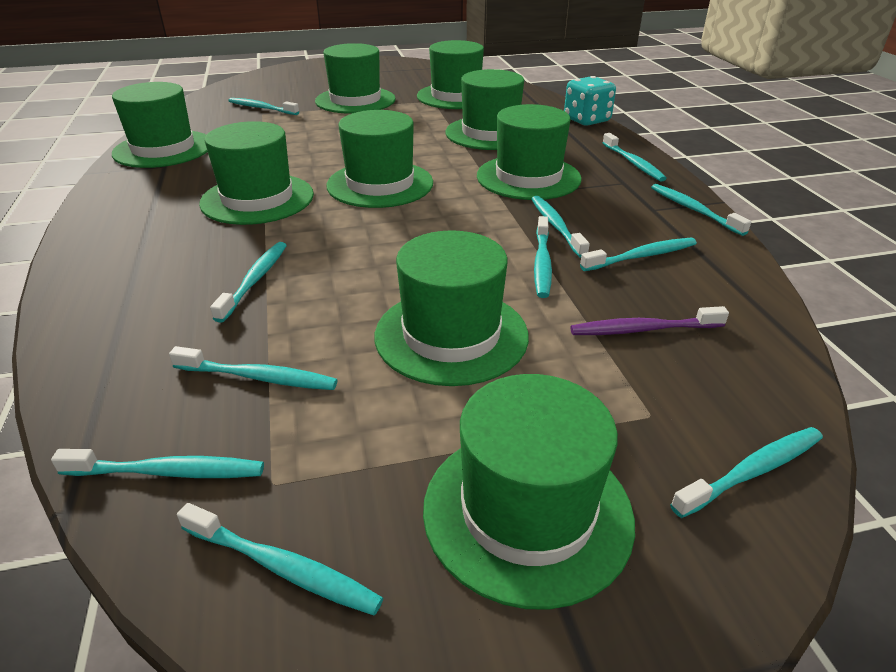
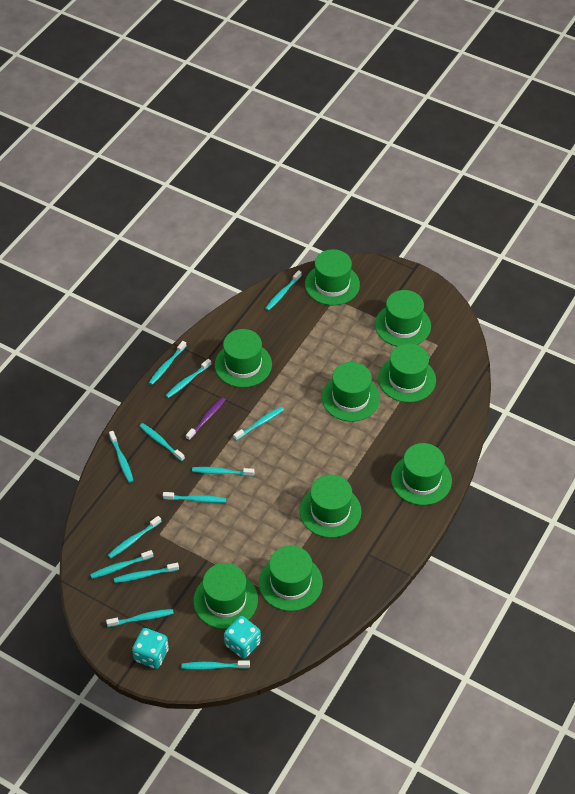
turquoise dice: [564,76,616,126] = 1 -> [132,628,169,669] [224,616,261,659] = 2
turquoise toothbrush: [51,449,264,478] [169,346,338,390] [177,503,383,616] [210,242,287,323] [228,98,299,115] [531,196,590,258] [534,216,552,298] [580,238,697,271] [603,133,667,182] [651,184,751,236] [670,427,823,518] = 11 -> [90,550,153,579] [106,609,174,627] [108,516,161,558] [109,431,134,483] [114,563,179,583] [140,423,185,461] [149,341,186,385] [163,492,226,503] [165,359,212,398] [181,660,250,670] [192,467,254,476] [233,406,284,441] [265,270,302,311] = 13

